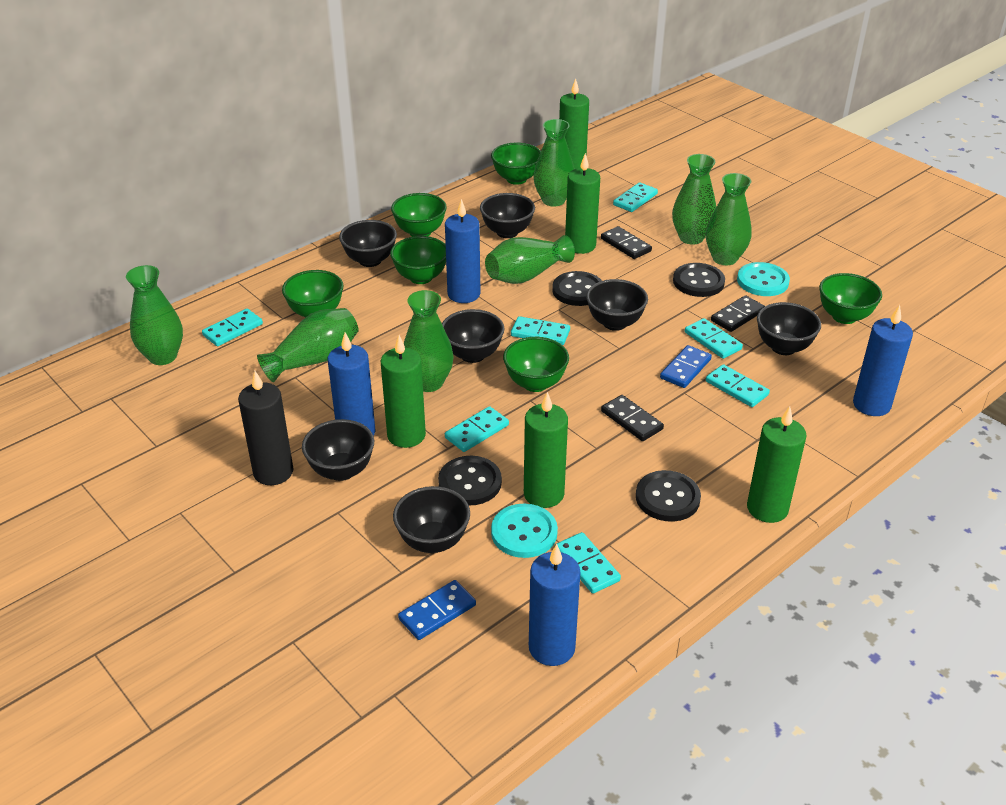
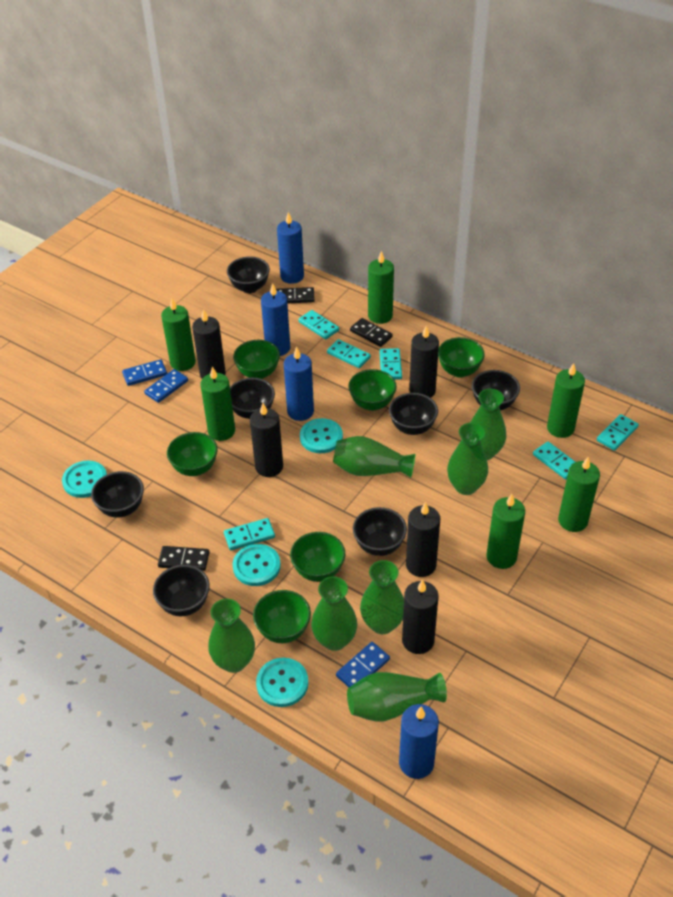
black button: [438,456,502,506] [552,271,602,306] [636,470,701,522] [673,263,725,297] = 4 -> none = 0
black candle: [238,371,293,485] = 1 -> [192,309,226,379] [250,403,283,477] [402,579,438,654] [406,502,440,577] [409,326,439,398] = 5
blue domino: [398,580,476,640] [660,345,712,388] = 2 -> [122,359,167,386] [144,369,188,403] [336,642,390,687] = 3
green candle: [381,335,426,448] [524,392,568,508] [559,78,589,169] [565,153,600,254] [747,406,806,523] = 5 -> [161,299,196,371] [201,366,235,441] [368,251,394,324] [486,494,525,569] [547,363,585,438] [558,457,600,532] = 6
turquoise button: [491,504,558,558] [737,262,790,296] = 2 -> [62,461,107,498] [232,544,281,586] [256,658,308,707] [300,418,343,453] = 4
turquoise domino: [202,309,263,346] [445,406,509,452] [511,316,570,345] [555,532,621,594] [613,182,658,212] [685,318,743,359] [706,364,770,407] = 7 -> [224,518,275,550] [299,310,339,339] [327,339,371,368] [379,348,402,380] [533,442,575,480] [597,414,639,451] = 6

